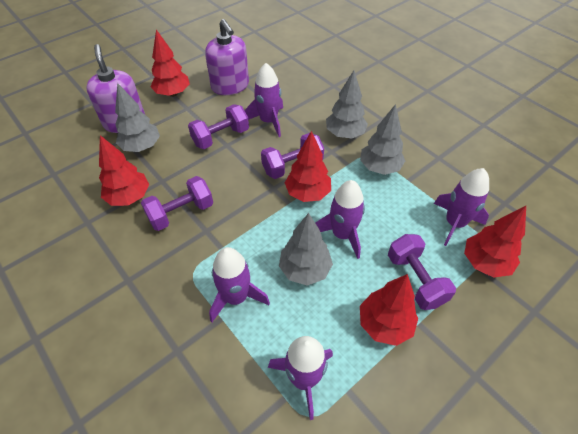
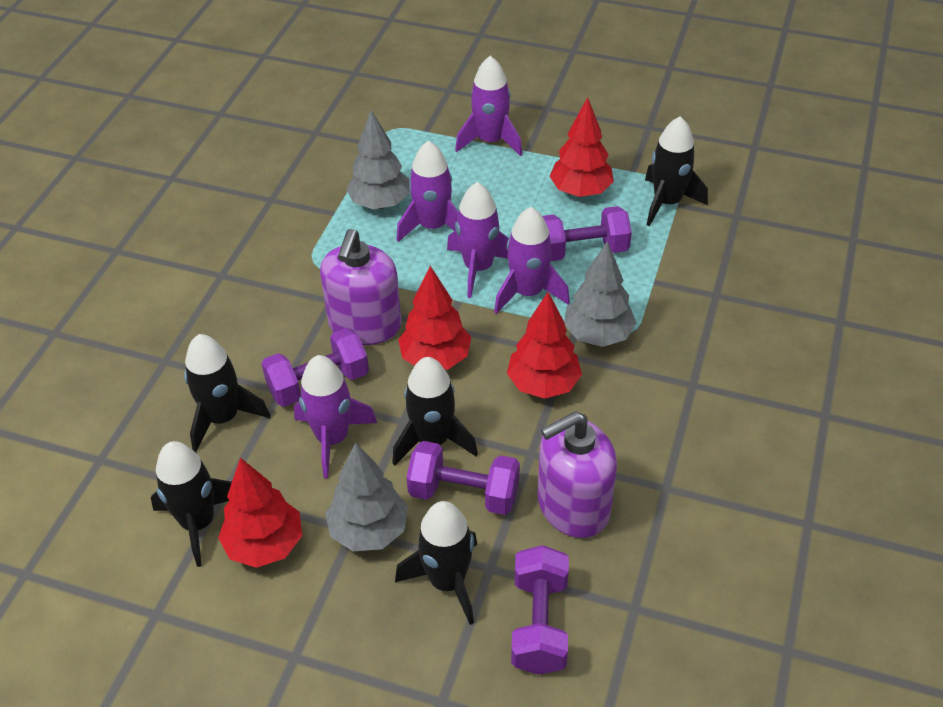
black rocket: none = 0 -> [151,441,232,567] [184,334,270,452] [392,357,478,466] [395,501,477,625] [645,116,708,226] = 5
grey tree: [115,83,160,152] [279,213,333,286] [326,70,368,139] [360,104,405,175] = 4 -> [325,443,408,551] [346,110,410,209] [564,241,636,347] = 3
red tree: [99,135,149,206] [150,30,190,97] [285,131,331,202] [360,274,418,346] [464,206,526,278] = 5 -> [218,458,302,568] [398,266,471,370] [507,292,582,399] [549,97,614,197] = 4

